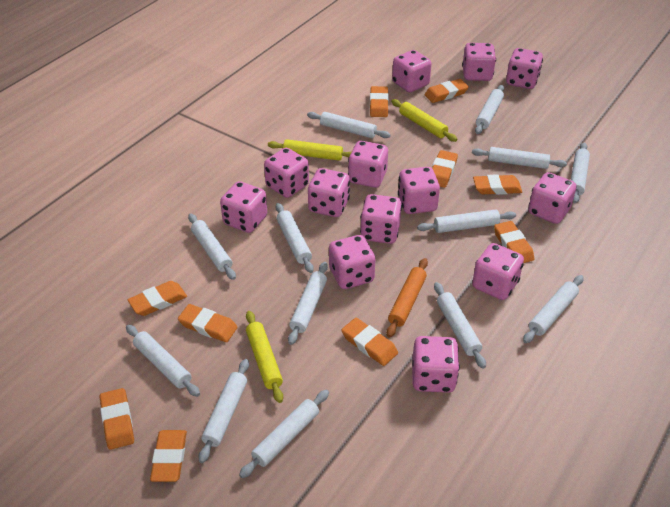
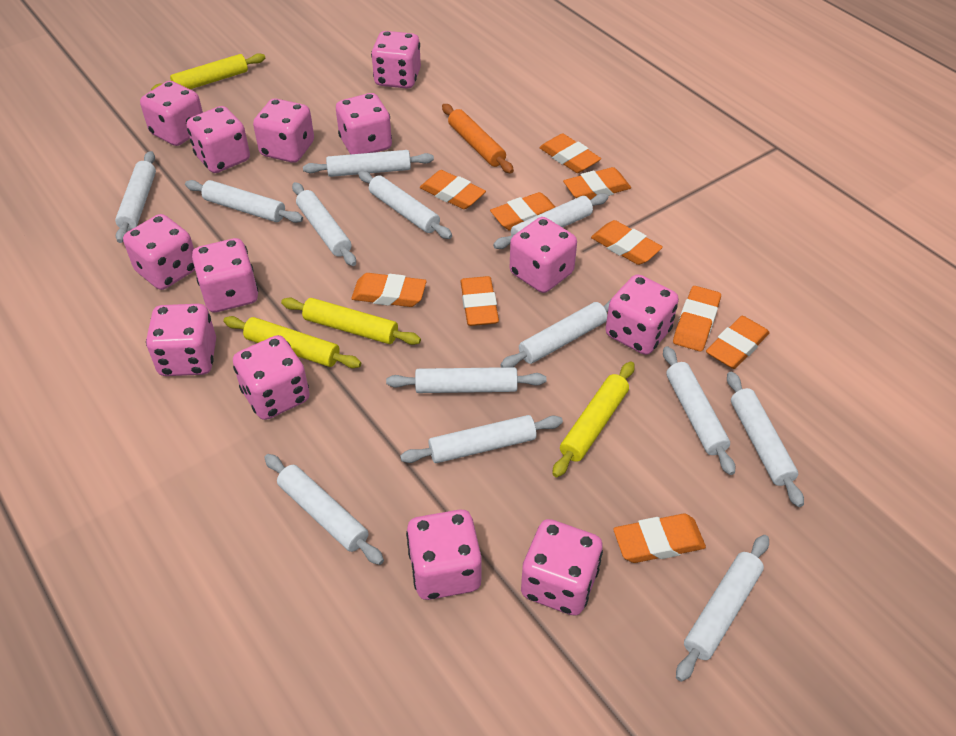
yellow rolling pin: [246,311,283,403] [268,139,352,161] [391,99,457,142] = 3 -> [151,53,265,90] [223,316,361,368] [281,297,421,345] [552,361,635,477] = 4

